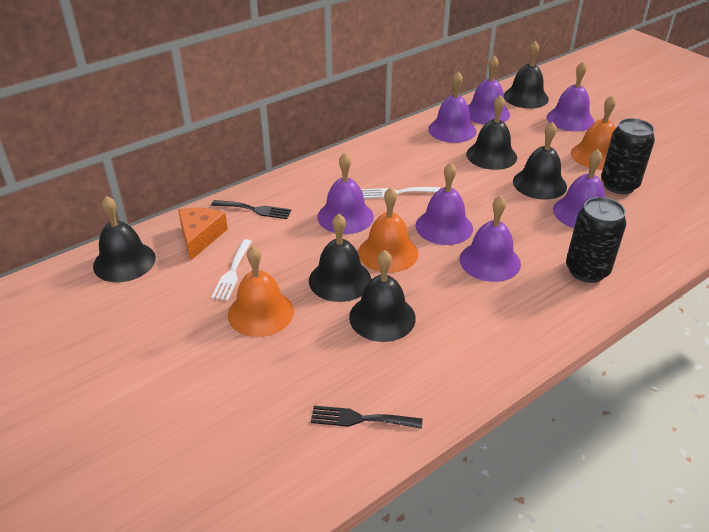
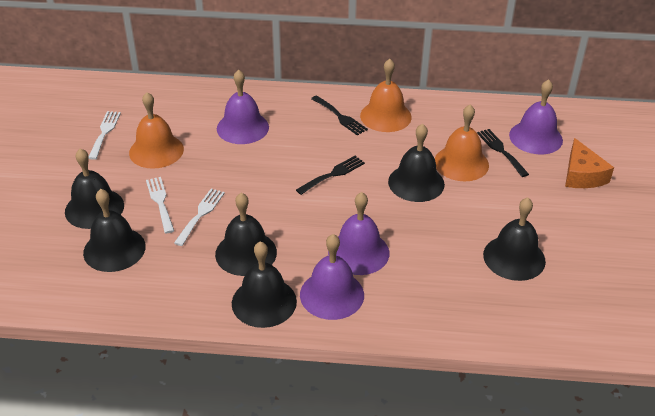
black can: [566,197,626,283] [601,118,655,194] = 2 -> none = 0
black fork: [211,200,291,219] [311,406,422,429] = 2 -> [296,156,365,195] [311,95,368,136] [477,129,529,177] = 3
purple bell: [317,153,374,234] [416,163,473,245] [428,71,476,143] [459,196,521,282] [468,55,510,125] [547,61,594,132] [553,149,605,228] = 7 -> [217,69,269,144] [300,234,364,320] [328,192,389,275] [509,79,563,155] = 4
white fork: [211,239,252,301] [362,187,440,199] = 2 -> [89,111,121,160] [146,177,174,233] [174,189,225,246] = 3

